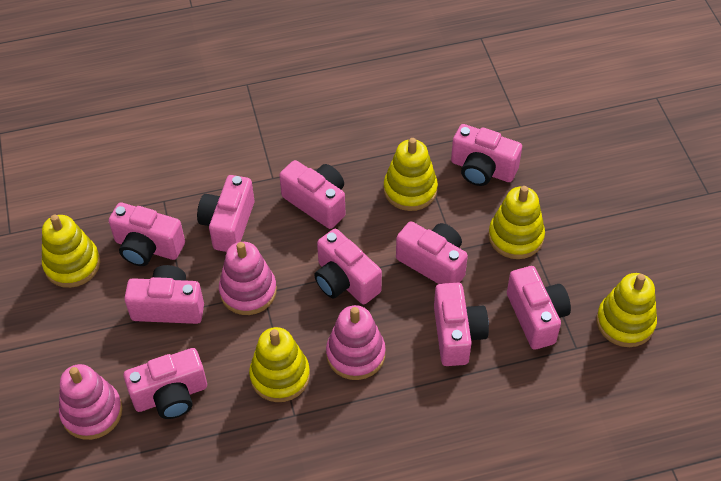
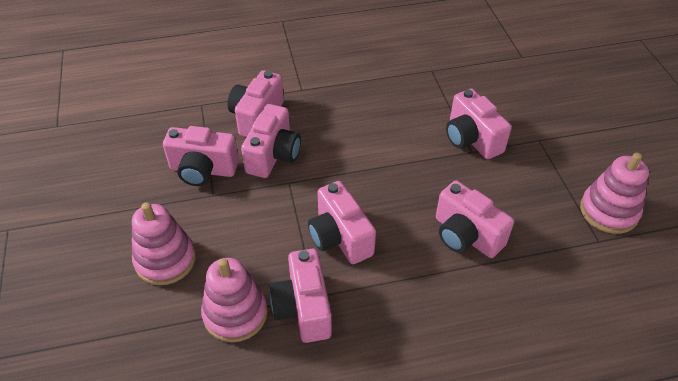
pink camera: [109,203,185,266] [123,348,207,419] [124,265,204,324] [197,175,254,252] [279,160,346,229] [314,229,382,304] [396,221,468,284] [434,283,489,366] [451,124,522,186] [507,266,571,350] = 10 -> [163,126,239,186] [227,70,284,137] [241,104,301,178] [269,249,332,343] [308,181,376,264] [436,181,514,258] [446,88,512,159] = 7
yellow stacking toy: [42,214,100,288] [249,327,310,402] [384,138,438,211] [488,186,545,259] [596,273,657,347] = 5 -> none = 0

